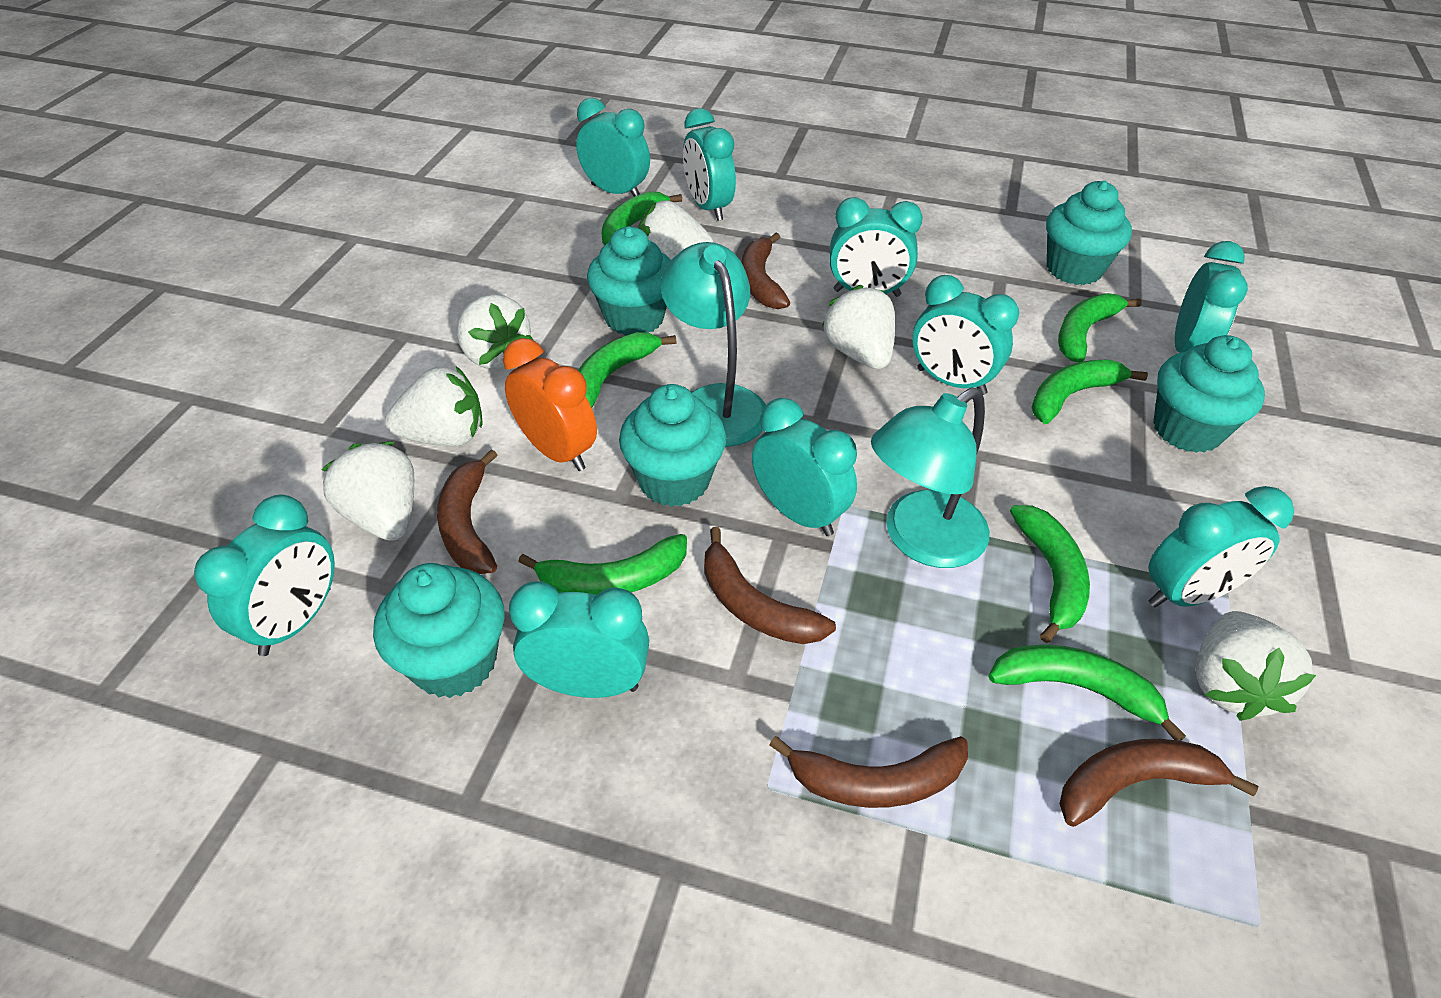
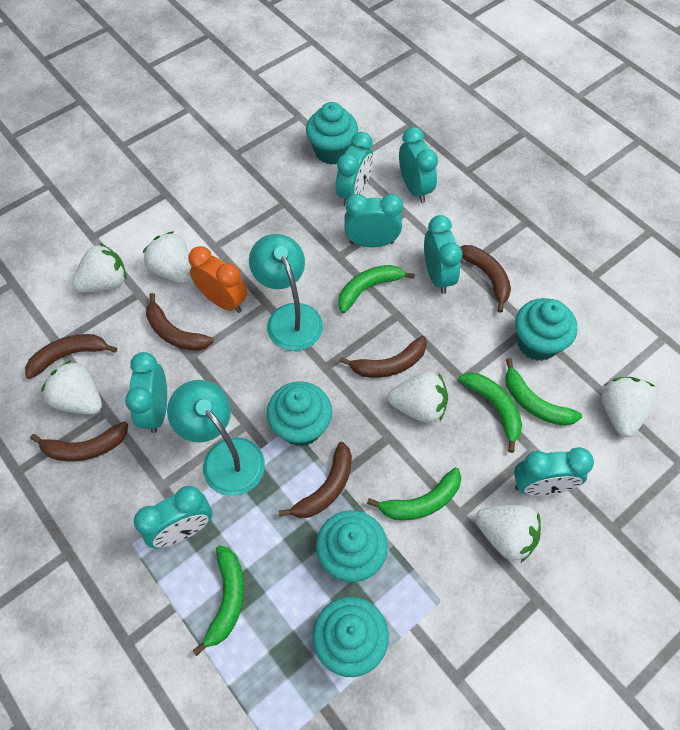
brown banana: [437,449,497,574] [704,527,836,644] [742,233,790,309] [769,736,968,808] [1059,739,1258,827] = 5 -> [25,334,117,379] [30,421,128,462] [146,293,214,351] [278,442,352,518] [339,336,427,378] [460,245,511,313] = 6
green banana: [518,534,687,595] [578,332,677,408] [602,191,682,246] [988,645,1186,741] [1010,505,1090,643] [1032,360,1148,424] [1058,293,1142,362] = 7 -> [193,545,244,656] [338,265,415,313] [367,468,461,520] [459,373,522,453] [505,358,582,426] = 5
turquoise clock: [194,495,335,656] [509,581,649,698] [576,98,650,197] [683,108,736,221] [752,398,857,536] [829,197,923,297] [912,275,1019,395] [1148,486,1294,608] [1175,241,1248,353] = 9 -> [125,352,167,433] [134,486,212,548] [335,132,373,207] [344,194,403,247] [399,127,438,203] [424,215,462,294] [514,447,594,496] = 7

